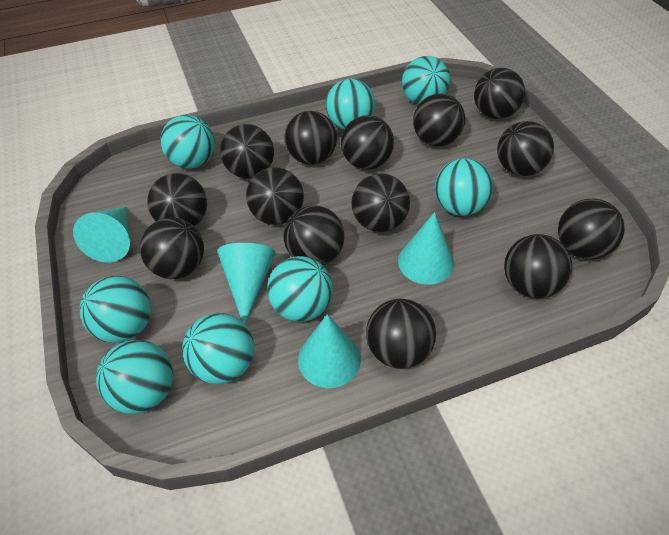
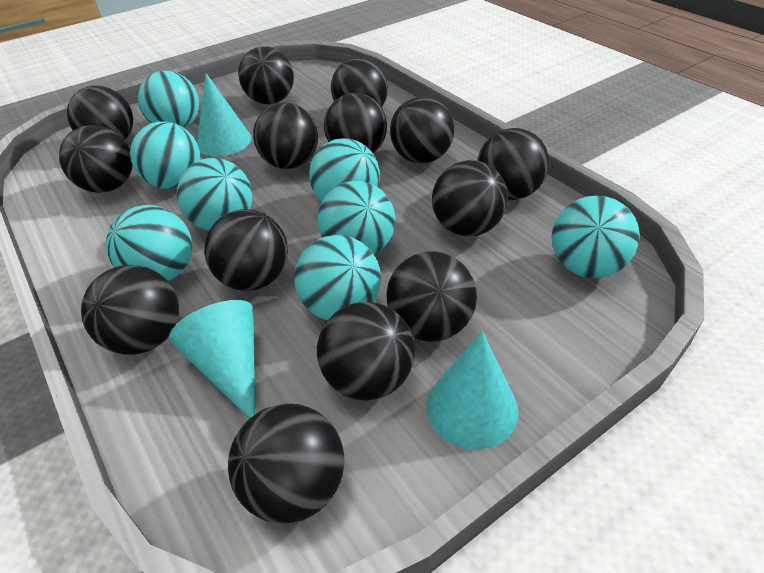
turquoise cone: [73,207,130,262] [217,243,276,324] [298,314,361,388] [398,212,454,285] = 4 -> [169,300,255,419] [197,73,251,156] [426,331,519,450] = 3

